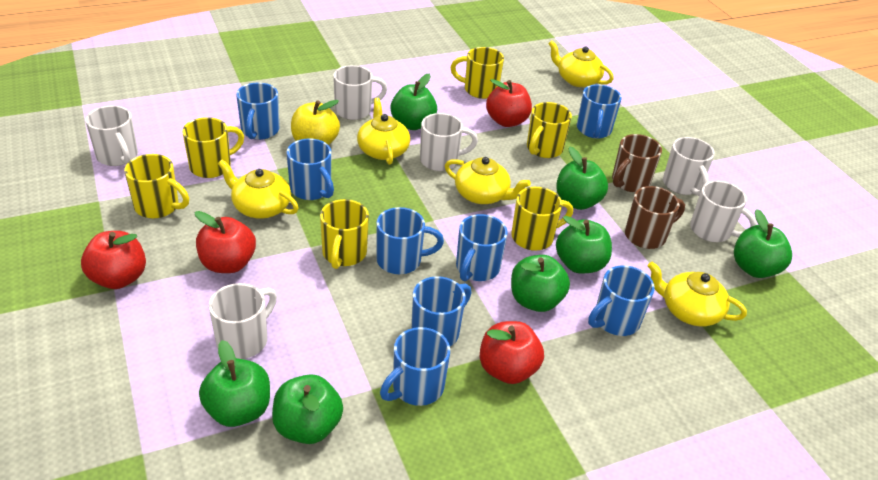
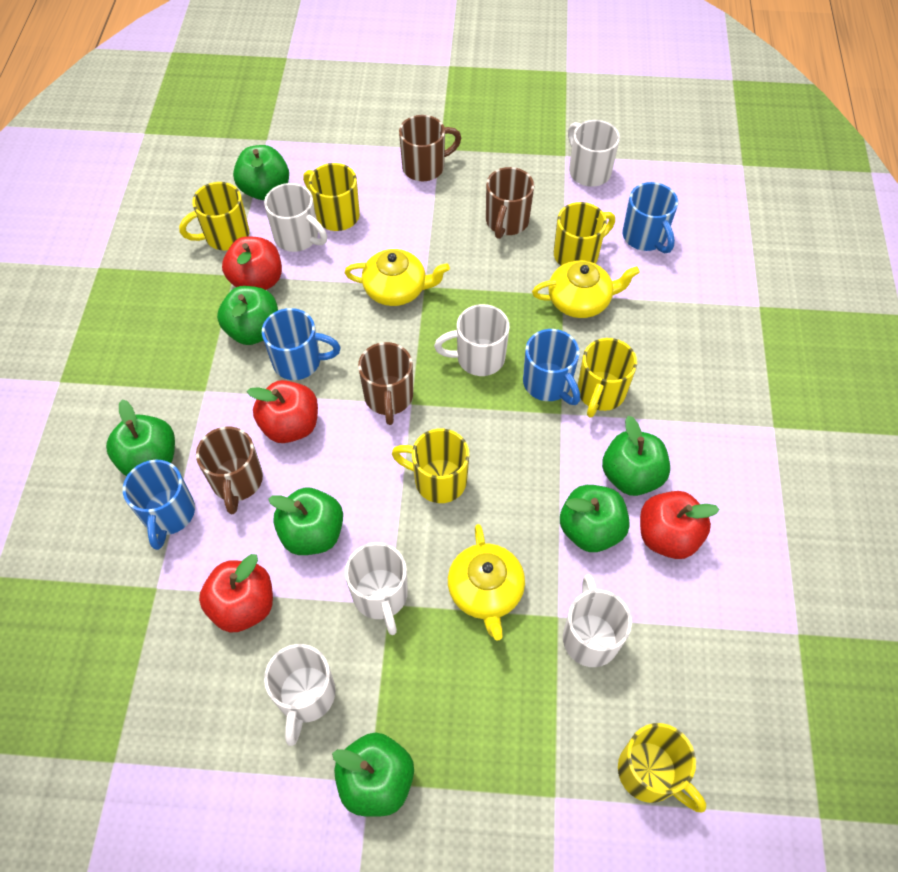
blue mug: [236,82,279,140] [287,139,334,200] [376,207,444,274] [380,327,450,406] [411,276,471,346] [456,214,508,281] [577,84,622,139] [588,265,655,336] = 8 -> [123,460,195,550] [262,308,341,380] [523,329,580,405] [622,182,678,253] = 4
brown mug: [612,134,662,192] [625,186,685,249] = 2 -> [196,427,263,514] [358,342,413,425] [399,115,461,181] [486,167,534,239] = 4
yellow apple: [291,100,340,145] = 1 -> none = 0
yellow teapot: [218,160,299,219] [357,98,410,165] [445,157,531,204] [548,41,614,87] [647,262,747,326] = 5 -> [345,249,450,306] [448,524,525,640] [532,260,640,318] = 3

